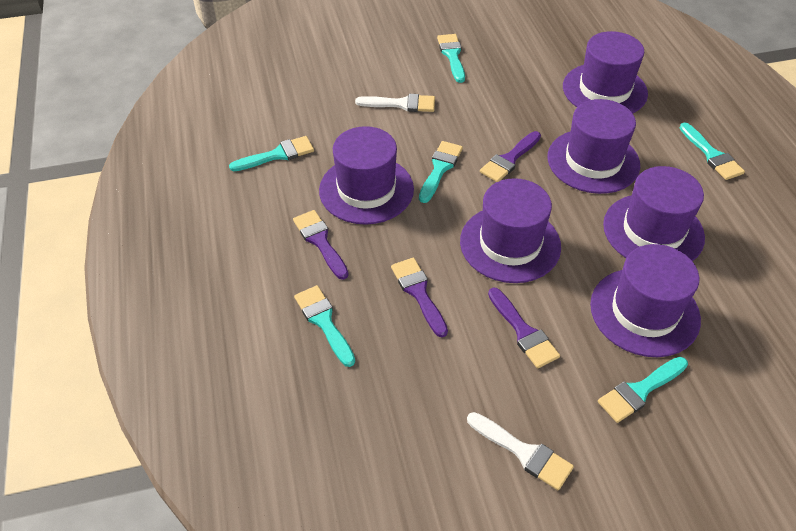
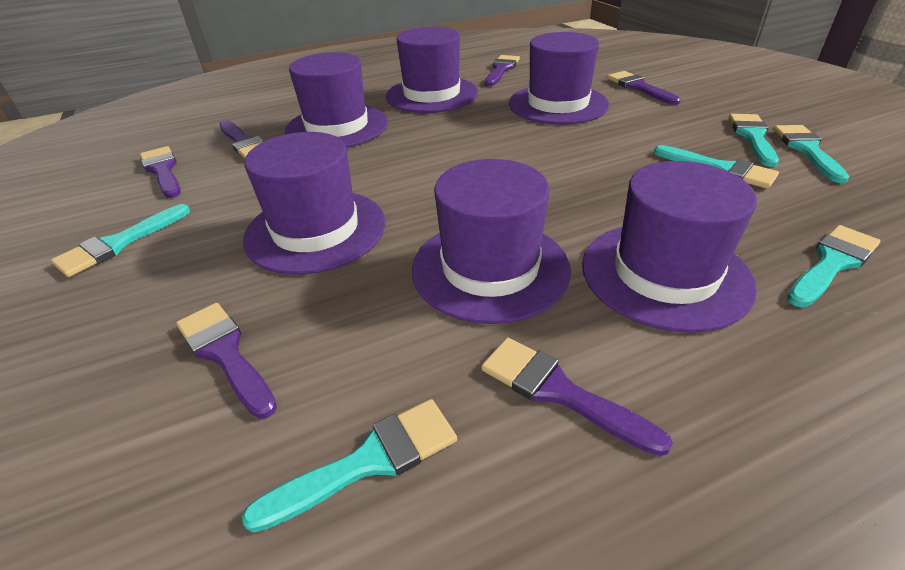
purple brush: [293,210,349,280] [391,258,448,337] [480,131,541,182] [488,287,560,368] = 4 -> [140,146,181,198] [176,303,277,419] [220,120,264,159] [481,338,673,456] [485,55,520,86] [607,71,680,105] = 6
white brush: [355,94,435,112] [467,412,574,490] = 2 -> none = 0

